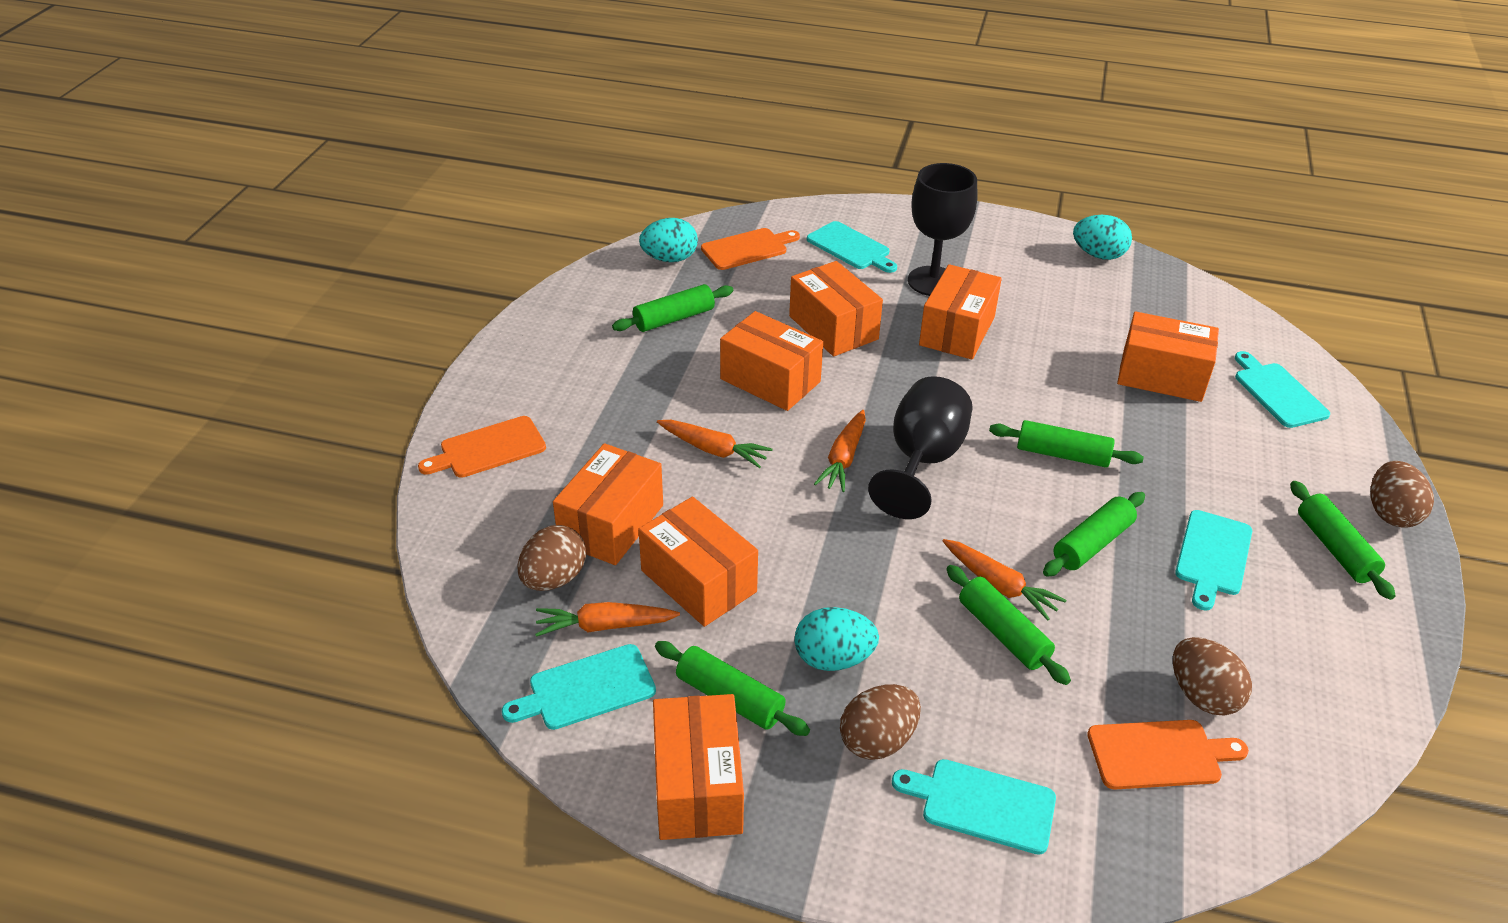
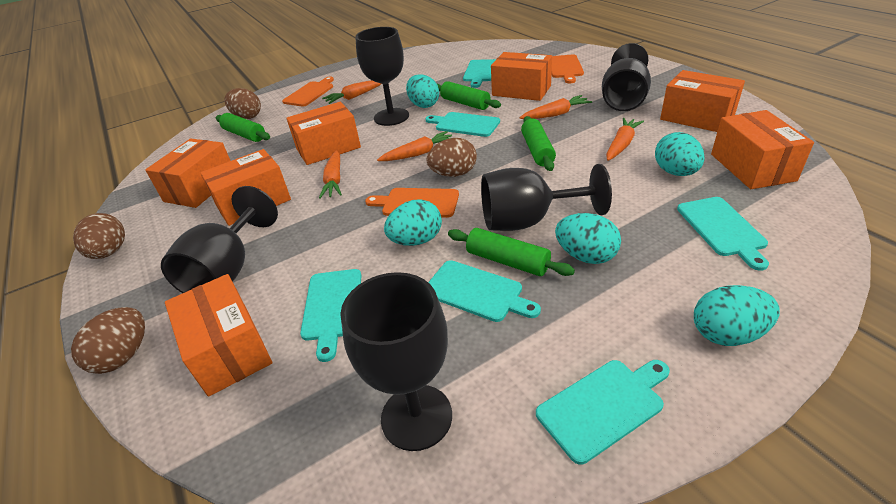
black goblet: [868,376,973,519] [908,163,977,296] = 2 -> [161,186,278,293] [340,272,452,451] [355,27,409,126] [481,164,612,231] [602,43,651,111] = 5
green rolling pin: [612,284,733,332] [655,641,810,736] [946,565,1071,685] [989,420,1144,468] [1043,492,1145,577] [1290,481,1396,600] = 6 -> [216,113,270,142] [437,81,501,110] [448,228,575,276] [521,116,556,171] = 4
orange carrot: [535,602,680,637] [657,420,773,468] [814,410,866,492] [943,539,1067,620] = 4 -> [319,150,342,199] [322,80,381,104] [377,131,452,161] [519,95,592,119] [606,118,644,161] = 5
turquoise cutting board: [502,644,656,730] [807,221,897,273] [892,759,1056,855] [1175,510,1252,611] [1235,351,1330,428] = 5 -> [300,269,362,362] [425,112,500,137] [428,260,541,322] [463,59,496,88] [536,360,670,465] [677,197,769,271] = 6
turquoise egg: [639,218,698,262] [795,607,879,671] [1073,215,1132,260] = 3 -> [384,199,442,246] [406,74,439,108] [555,213,621,264] [655,132,705,176] [694,285,780,346] = 5

